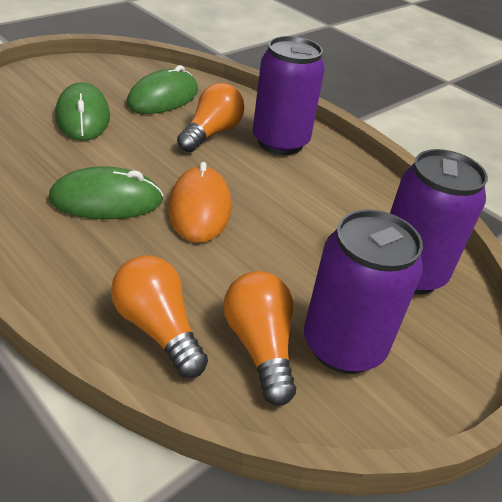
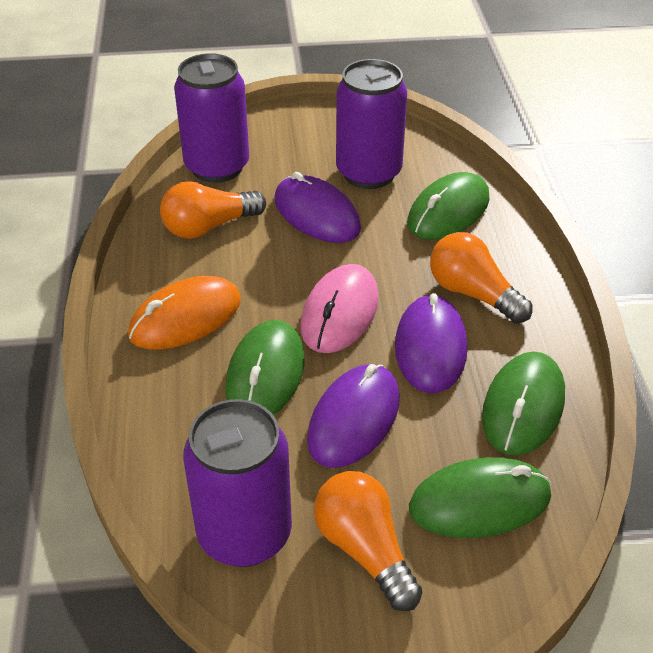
green mouse: [49,166,164,219] [55,82,110,141] [126,65,198,114] = 3 -> [225,320,305,415] [407,172,490,240] [409,457,551,538] [482,351,565,455] = 4
pink mouse: none = 0 -> [301,264,379,353] = 1
purple mouse: none = 0 -> [274,172,361,243] [307,364,400,468] [395,293,467,393] = 3

